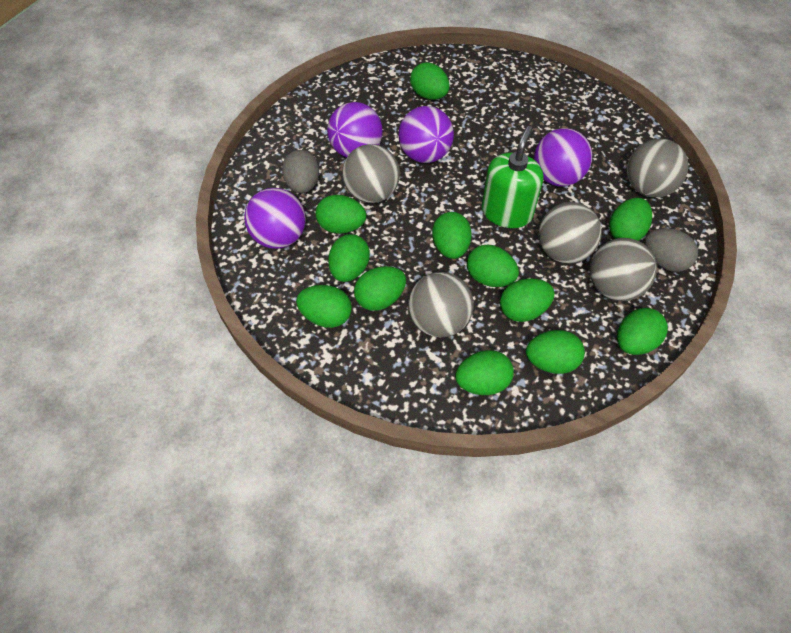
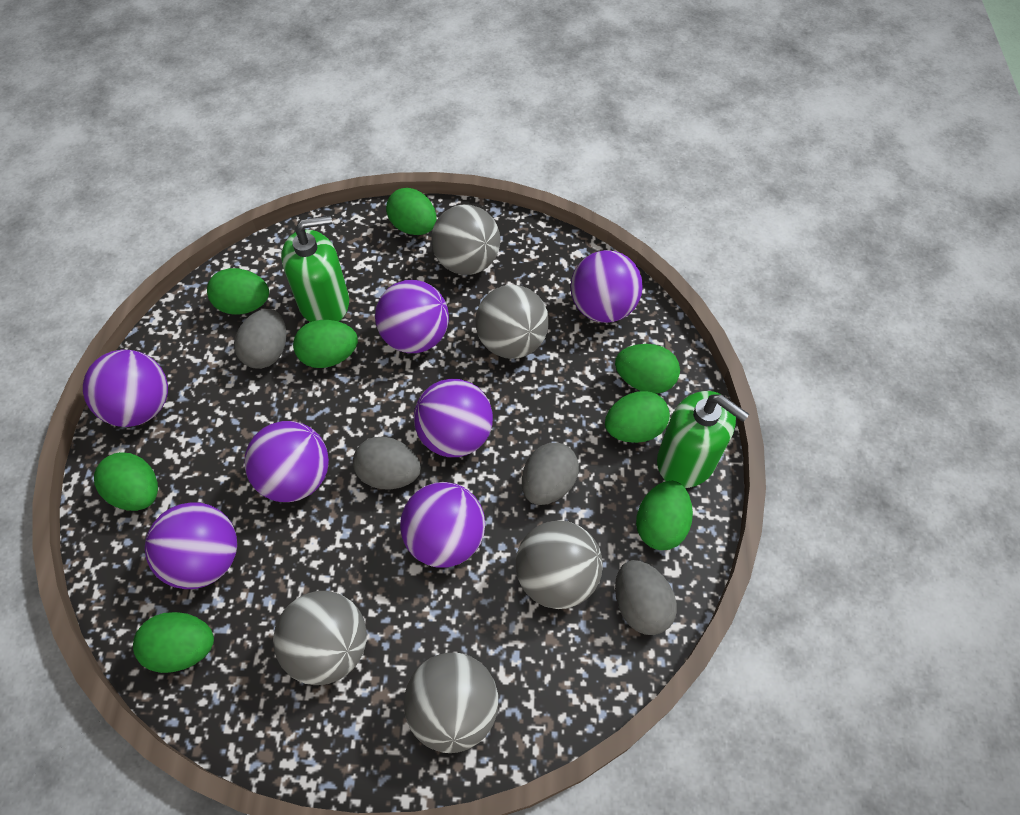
green egg: [296,285,352,328] [315,195,366,234] [328,234,370,282] [354,266,406,311] [410,62,450,100] [432,212,472,259] [455,350,514,395] [467,244,519,287] [500,279,554,322] [526,330,585,374] [609,198,652,241] [617,308,668,355] = 12 -> [94,452,158,511] [133,612,214,673] [207,268,269,315] [293,320,358,368] [386,188,437,235] [605,391,670,443] [615,344,680,394] [636,481,693,550] = 8
green soap dispenser: [482,126,544,228] = 1 -> [281,215,349,322] [657,391,749,488] = 2
grey egg: [282,150,319,193] [644,228,698,272] = 2 -> [234,309,286,369] [353,437,421,489] [522,443,579,505] [615,560,677,635] = 4
purple ball: [244,188,306,249] [327,102,383,158] [398,106,454,163] [534,128,592,186] = 4 -> [83,350,168,427] [145,502,237,589] [244,421,329,502] [375,280,449,353] [400,482,485,568] [414,379,493,457] [570,250,643,323] = 7

